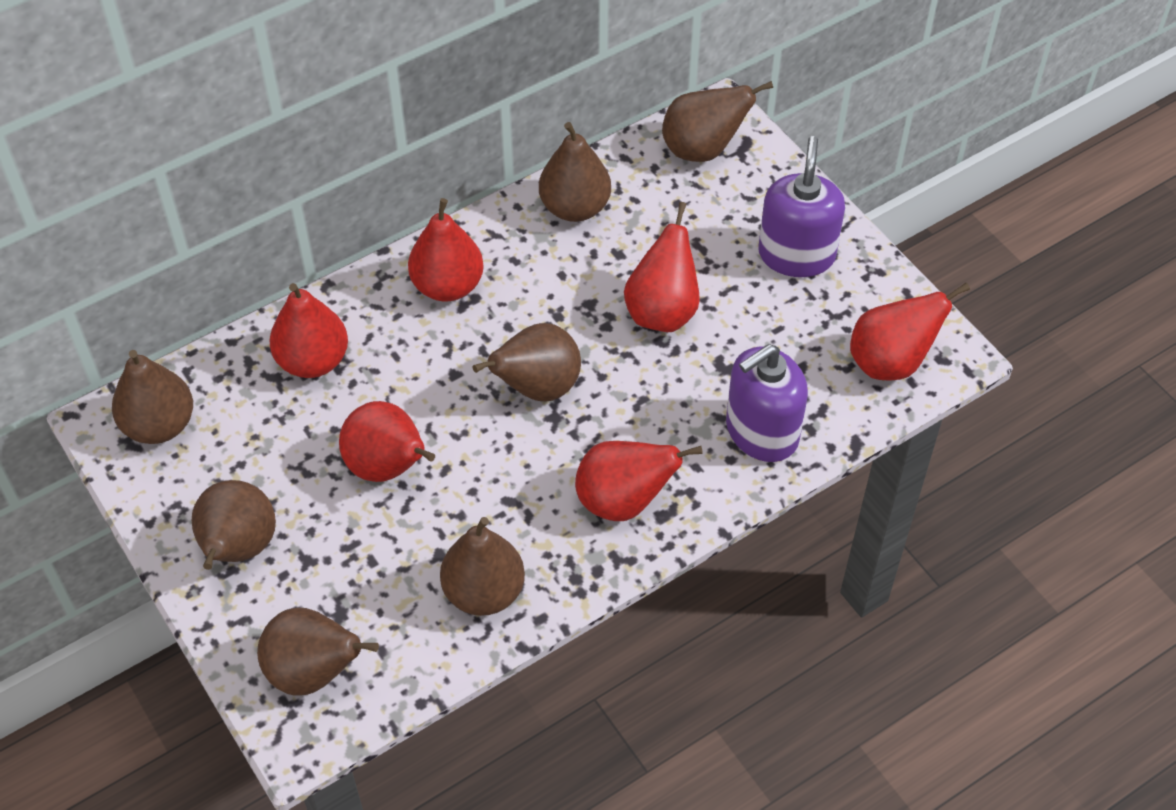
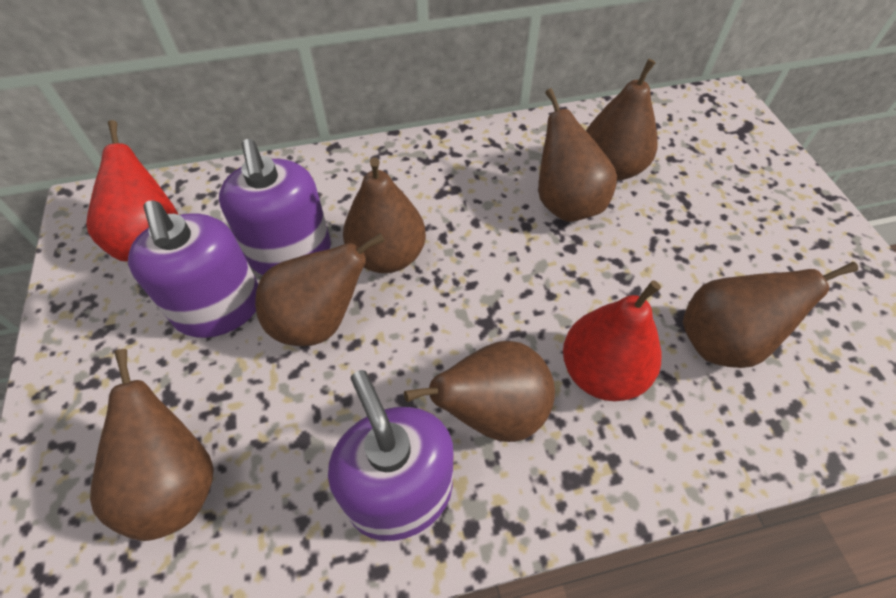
purple soap dispenser: [726,344,808,462] [758,136,845,277] = 2 -> [128,201,258,338] [219,139,331,275] [328,370,453,541] = 3
red pear: [269,283,348,378] [339,401,435,482] [408,198,484,301] [575,441,703,521] [624,202,700,332] [850,283,970,381] = 6 -> [86,120,178,262] [563,281,661,401] = 2

